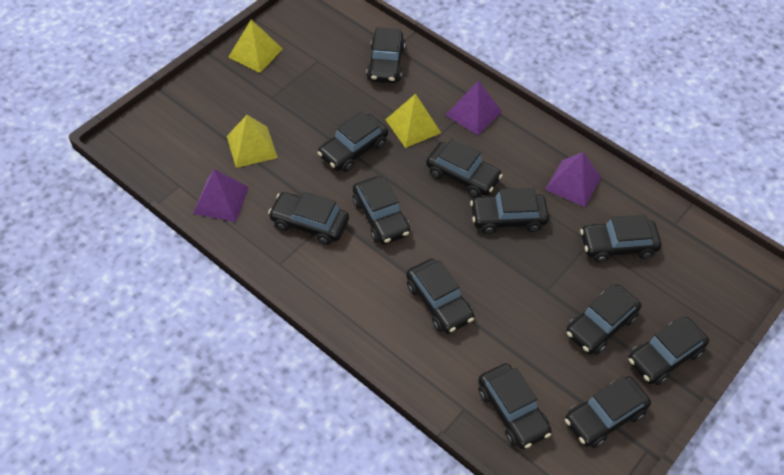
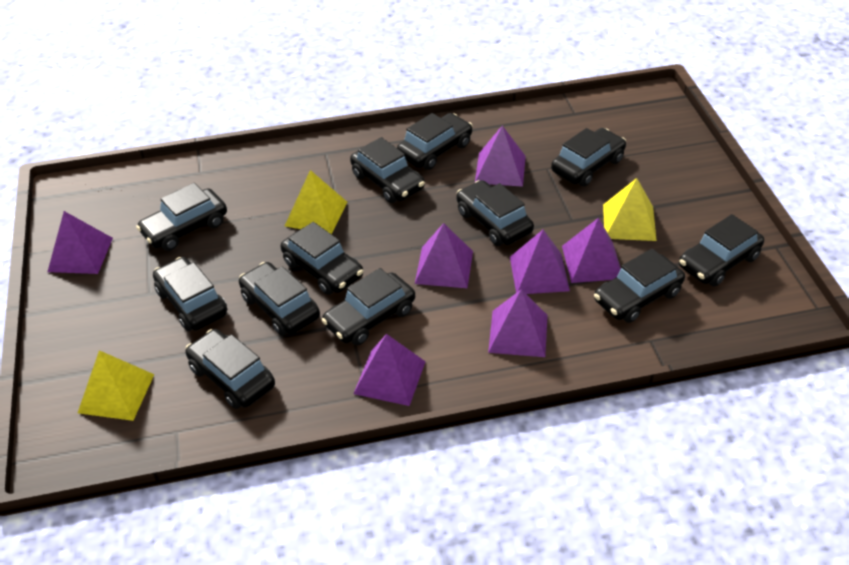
purple pyramid: [193,169,249,222] [446,80,502,135] [545,152,601,207] = 3 -> [48,211,113,274] [353,334,426,406] [415,223,473,288] [475,126,526,187] [488,289,548,357] [510,230,570,294] [562,218,621,283] = 7

